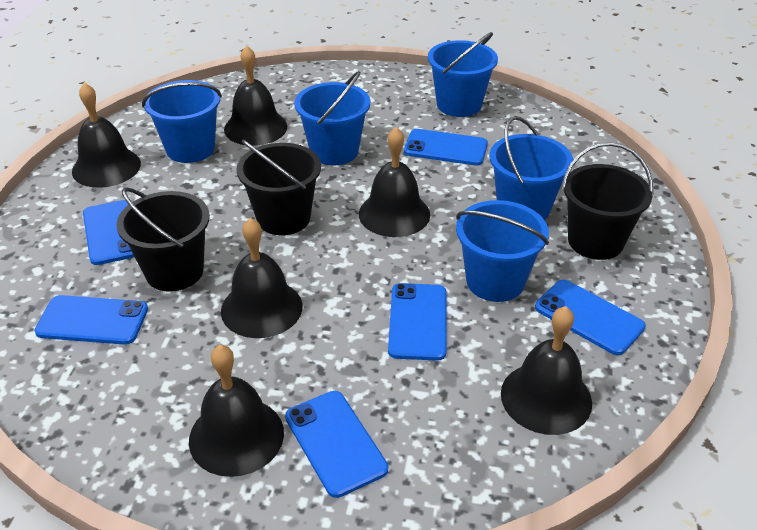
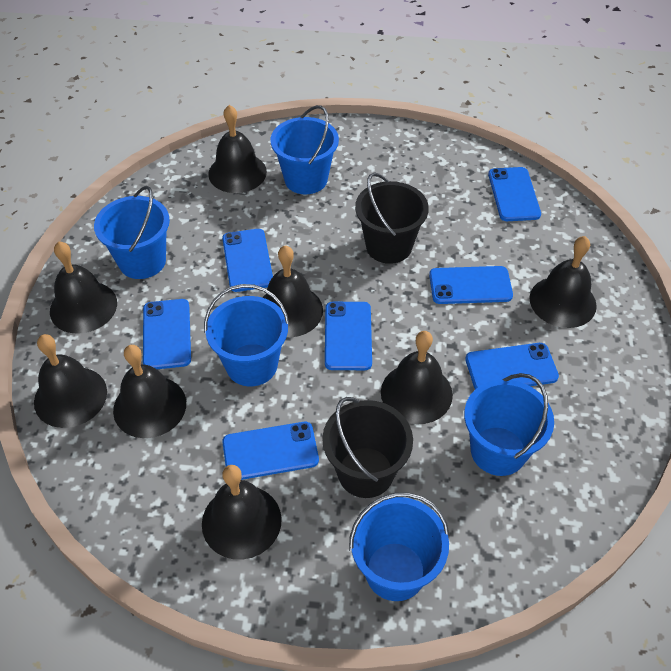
black bell: [72,82,141,188] [189,345,284,477] [221,218,303,338] [224,46,287,146] [359,127,430,237] [501,306,592,435] = 6 -> [34,334,107,428] [50,242,117,334] [113,345,186,438] [202,465,282,560] [208,105,267,193] [262,245,323,337] [381,331,453,424] [529,236,597,328] = 8
black bucket: [117,187,210,292] [236,140,321,235] [562,142,653,260] = 3 -> [322,397,413,498] [355,172,429,264] = 2
blue phone: [34,295,148,345] [83,200,134,265] [285,391,388,498] [388,283,447,361] [404,129,488,166] [535,280,646,355] = 6 -> [143,299,191,369] [222,229,273,292] [222,422,319,480] [325,302,372,370] [429,266,513,304] [465,343,559,389] [488,167,541,221] = 7

